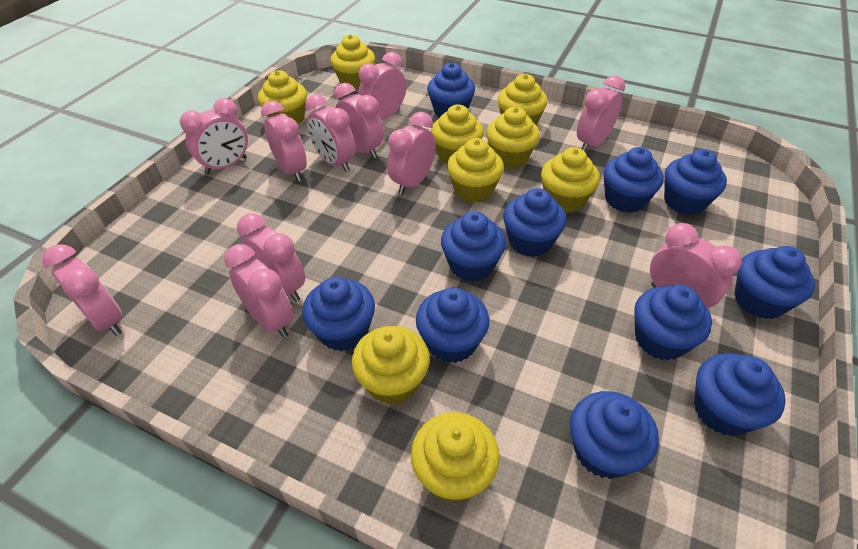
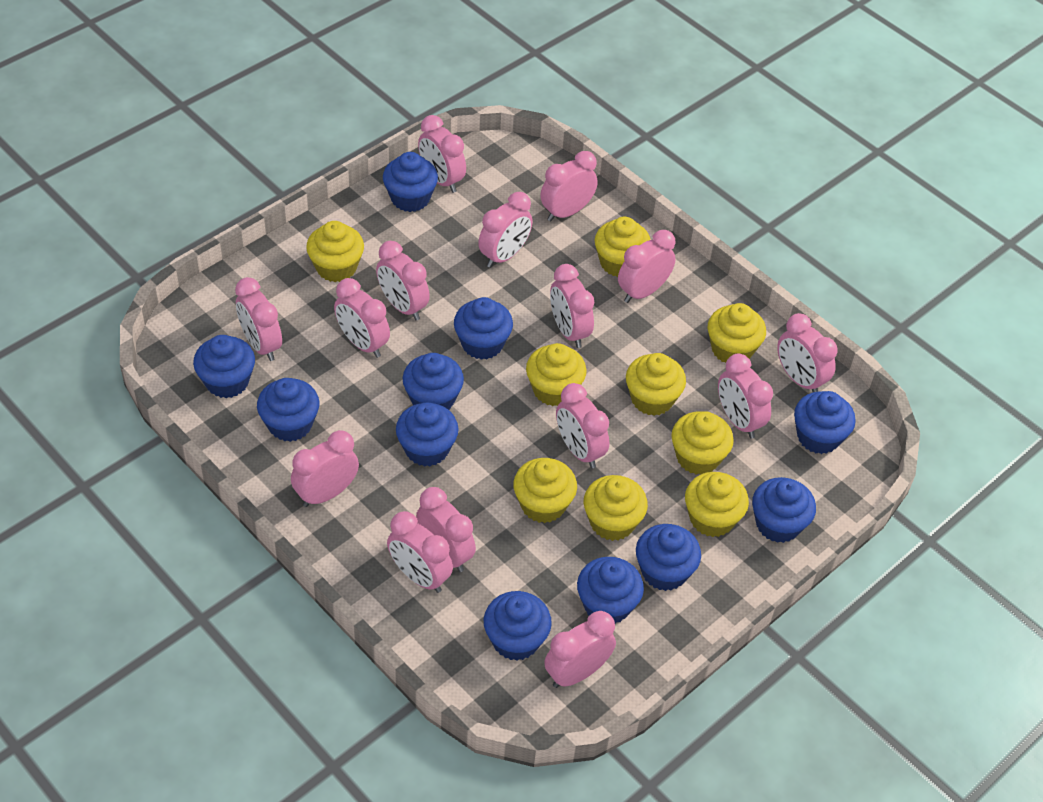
pink clock: [42,244,123,336] [180,98,248,174] [224,244,293,338] [237,213,305,302] [261,101,307,182] [305,94,356,172] [334,83,384,159] [358,52,406,119] [387,112,436,195] [577,75,625,152] [650,223,742,308] = 11 -> [235,277,282,361] [291,430,359,507] [334,278,390,358] [376,241,430,320] [387,511,453,593] [416,487,476,572] [418,115,466,193] [478,192,533,268] [540,151,598,221] [544,611,616,688] [550,264,594,348] [556,383,609,468] [618,230,676,303] [718,353,773,438] [777,313,837,392] = 15

